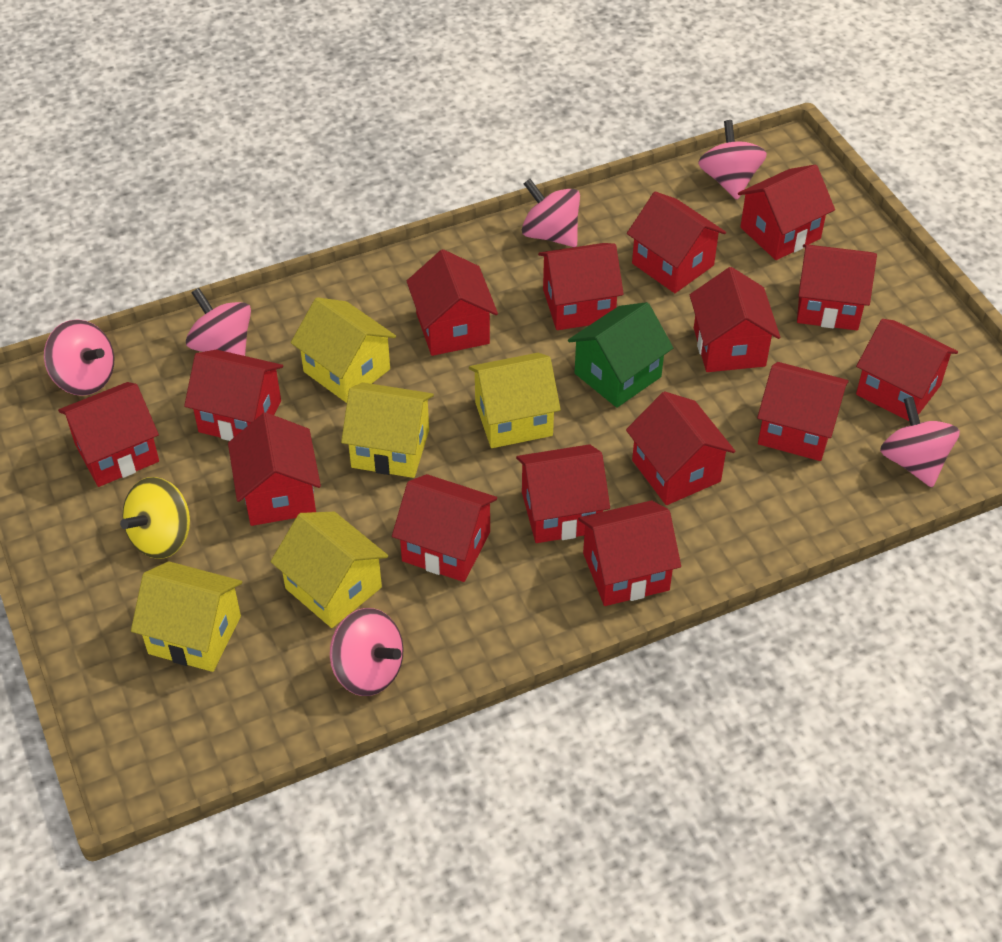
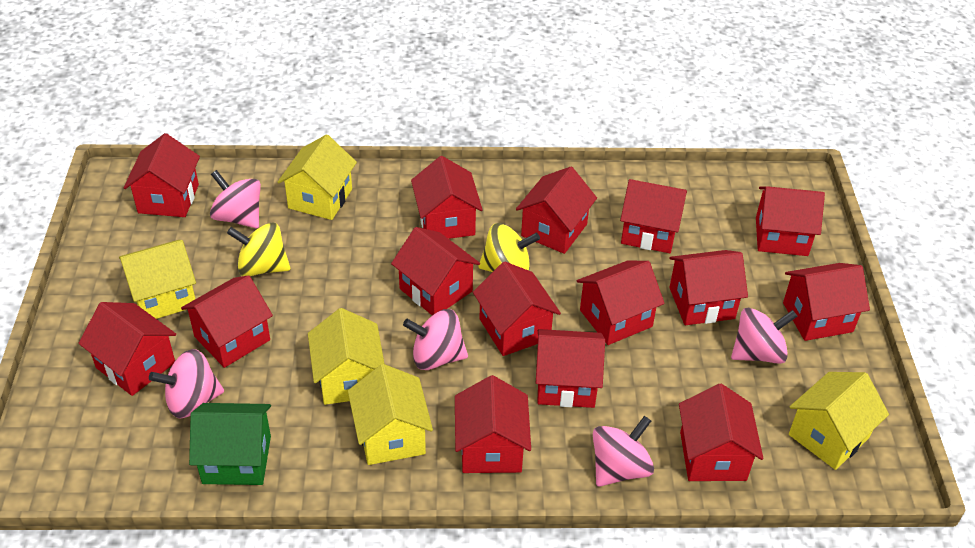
pink spinning top: [44,320,114,396] [186,288,251,356] [330,608,403,696] [522,179,580,247] [698,120,767,200] [880,397,960,487] = 6 -> [149,349,224,419] [210,170,261,228] [403,309,468,370] [593,416,654,487] [731,308,798,364] = 5
yellow spinning top: [120,477,190,559] = 1 -> [227,222,290,276] [478,223,540,272] = 2

